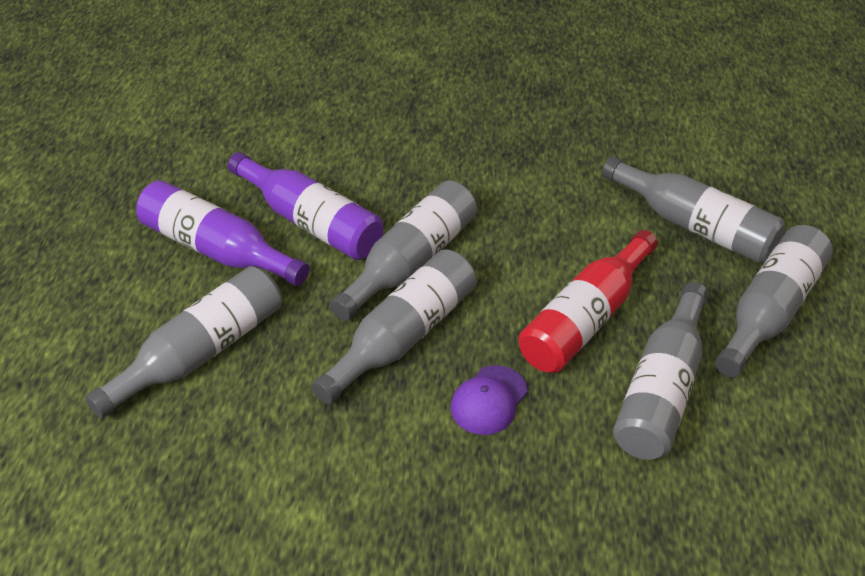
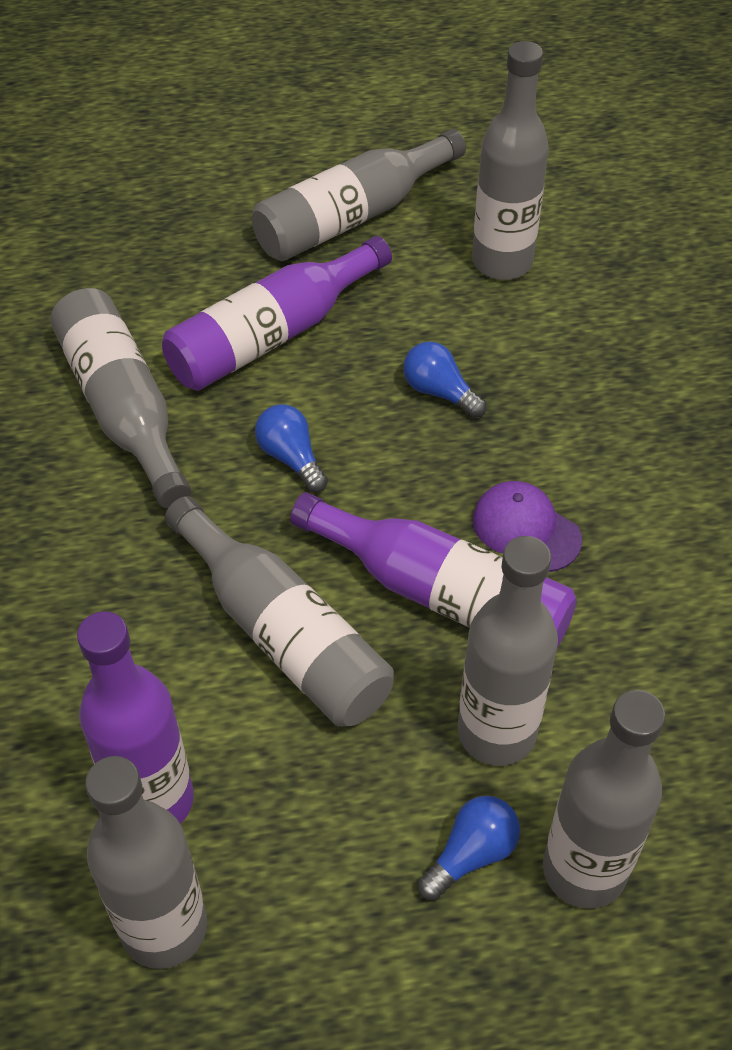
blue light bulb: none = 0 -> [255,404,328,492] [403,342,487,418] [418,796,520,901] = 3
grey bottle: [85,266,281,419] [312,249,476,404] [330,181,477,321] [602,157,786,263] [613,282,708,460] [715,225,833,377] = 6 -> [50,288,191,509] [85,756,207,969] [165,496,394,727] [252,129,466,261] [458,536,558,766] [472,41,549,280] [543,690,666,909] = 7
purple bottle: [136,180,309,286] [228,152,383,260] = 2 -> [77,611,194,824] [162,236,392,391] [290,492,577,648] = 3
red bottle: [518,230,658,373] = 1 -> none = 0

